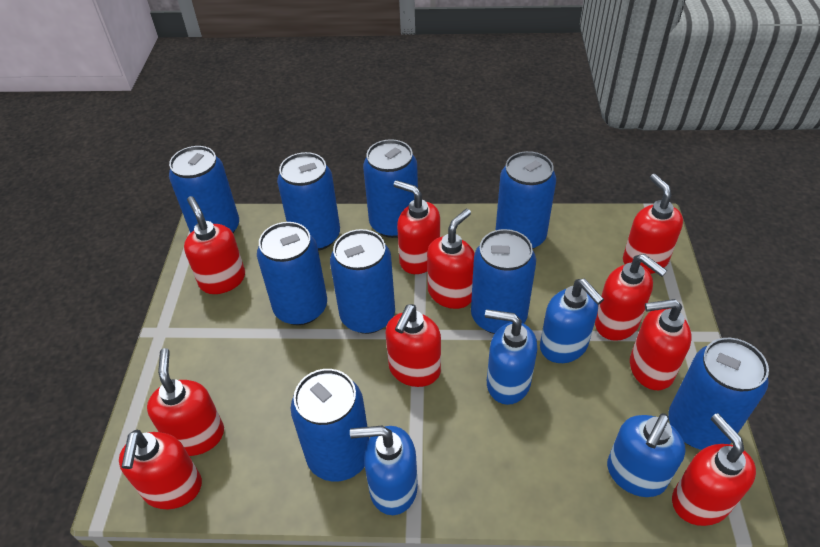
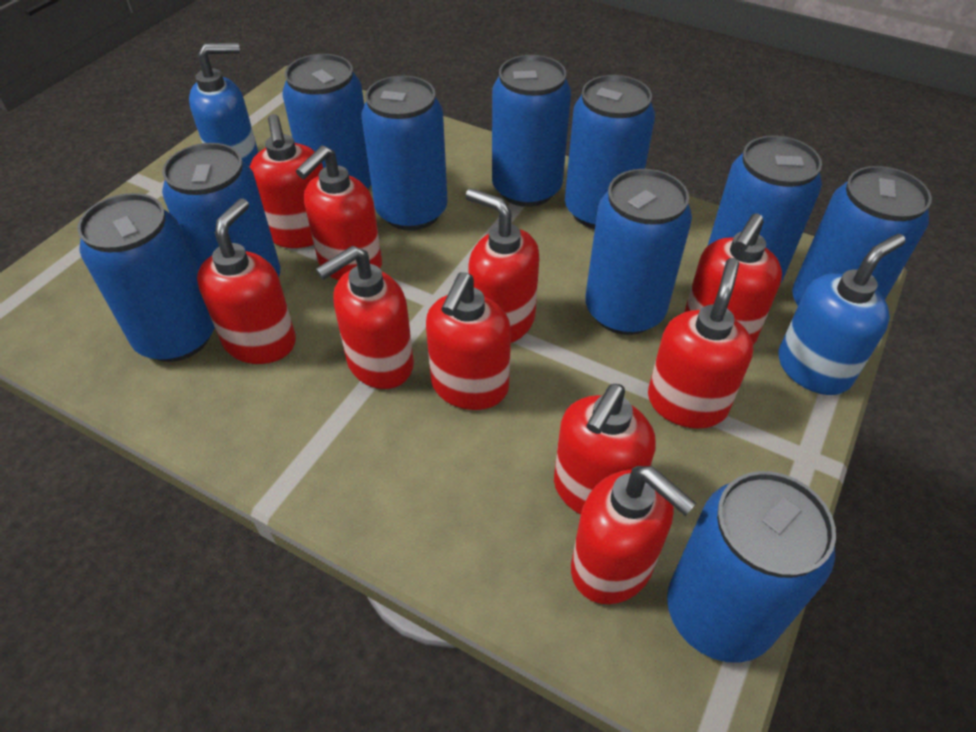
blue can: [169,146,239,233] [257,222,327,325] [277,152,340,251] [291,369,369,482] [330,229,395,334] [363,139,418,238] [471,229,536,334] [496,151,556,249] [668,338,769,450] = 9 -> [77,193,215,362] [162,143,280,277] [283,54,371,189] [361,75,448,230] [492,55,571,207] [565,75,655,229] [585,169,692,335] [667,471,836,663] [708,135,822,284] [792,166,932,306] = 10
blue soap dispenser: [350,426,418,515] [485,309,537,405] [540,279,604,363] [607,413,686,497] = 4 -> [189,43,259,167] [779,234,906,395] = 2

